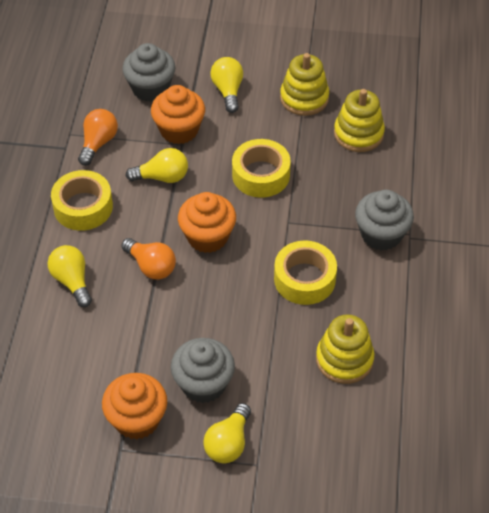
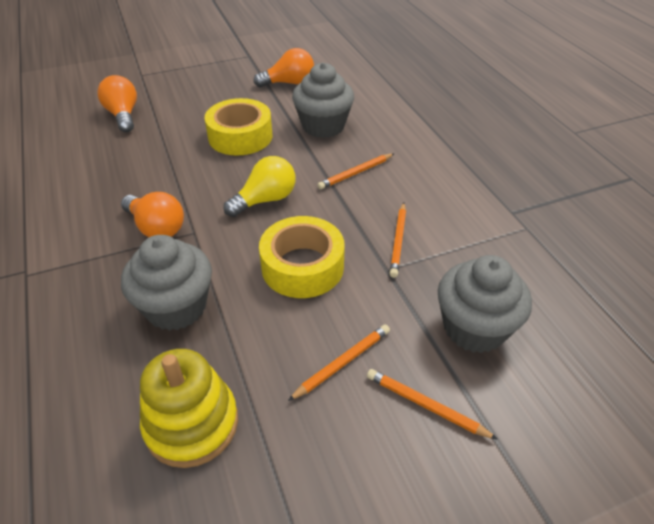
orange cupcake: [102,373,167,440] [151,85,205,144] [178,192,236,253] = 3 -> none = 0
orange light bulb: [78,109,118,166] [121,238,176,280] = 2 -> [97,75,137,132] [121,192,184,237] [254,48,314,87] = 3
orange pencil: none = 0 -> [288,324,390,401] [317,154,394,190] [367,369,498,440] [390,202,406,278] = 4
yellow light bulb: [47,245,92,307] [126,148,188,183] [203,403,251,464] [210,57,243,113] = 4 -> [224,156,296,217] = 1
yellow stacking toy: [280,53,329,116] [316,314,374,384] [334,89,385,152] = 3 -> [140,349,238,468] = 1
yellow tape: [51,170,113,231] [232,139,291,198] [274,240,337,305] = 3 -> [204,98,272,156] [259,216,345,298] = 2

